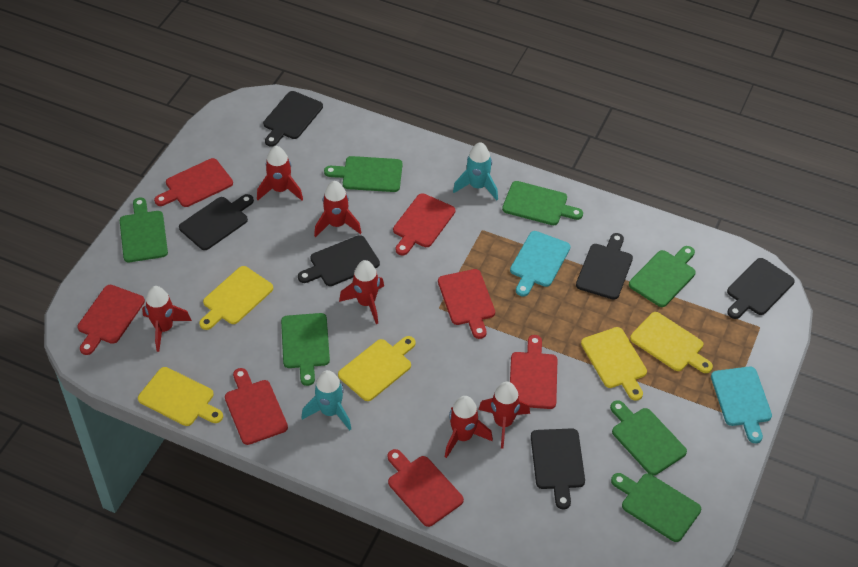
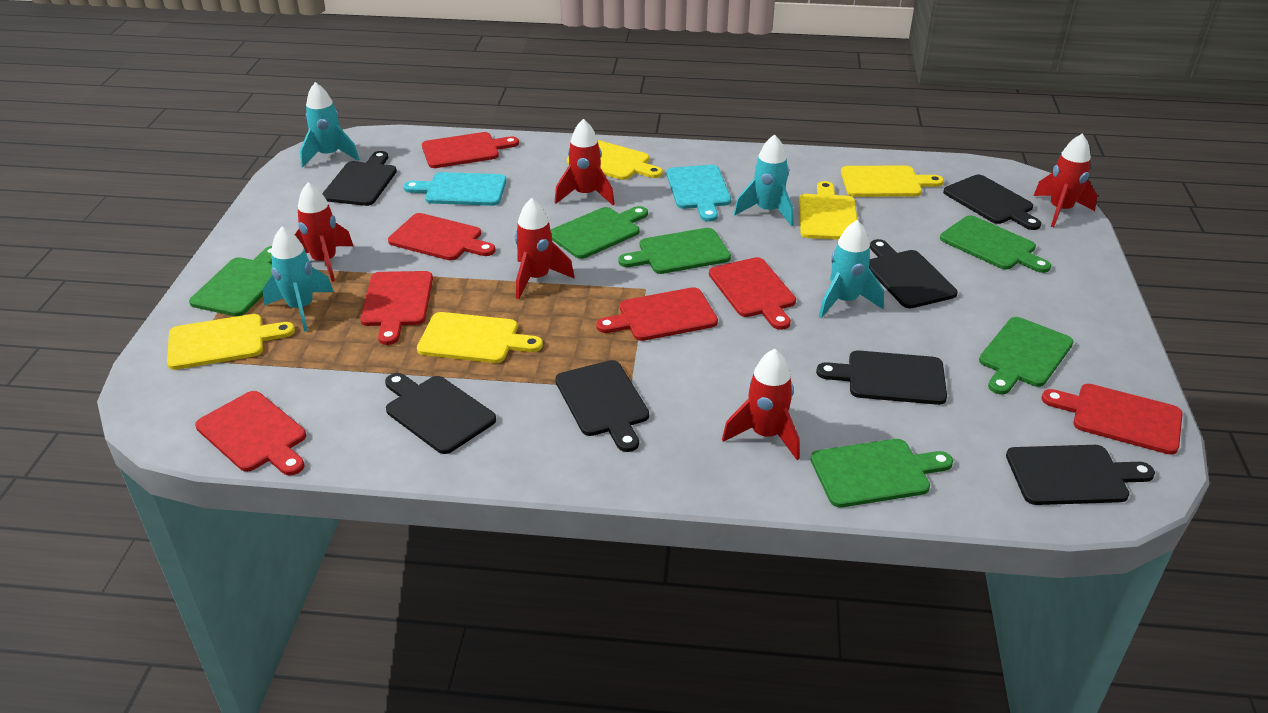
black cutting board: [179,194,254,250] [263,91,323,147] [298,235,380,286] [531,428,585,510] [576,233,633,300] [727,258,795,319] = 6 -> [322,151,397,206] [385,373,496,454] [555,360,649,452] [816,350,947,405] [869,239,958,308] [943,175,1041,230] [1006,445,1155,505] = 7
green cutting board: [120,198,168,262] [281,313,330,386] [324,156,403,192] [502,181,583,225] [610,400,687,476] [611,473,701,542] [629,246,696,307] = 7 -> [189,246,272,316] [551,206,648,259] [618,228,731,274] [811,439,953,507] [940,215,1051,273] [979,317,1074,395] = 6
red rocket: [142,286,192,352] [257,146,303,201] [314,181,362,237] [339,260,384,324] [445,396,493,458] [478,382,530,449] = 6 -> [295,182,353,282] [515,198,575,299] [555,119,615,205] [722,349,800,460] [1033,133,1097,227] = 5
turquoise rocket: [301,370,351,430] [453,142,498,200] = 2 -> [263,227,334,332] [300,82,359,168] [734,134,794,227] [819,220,884,318] = 4

